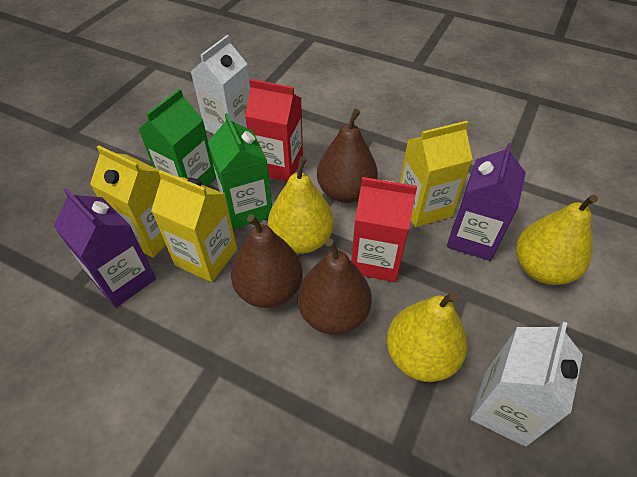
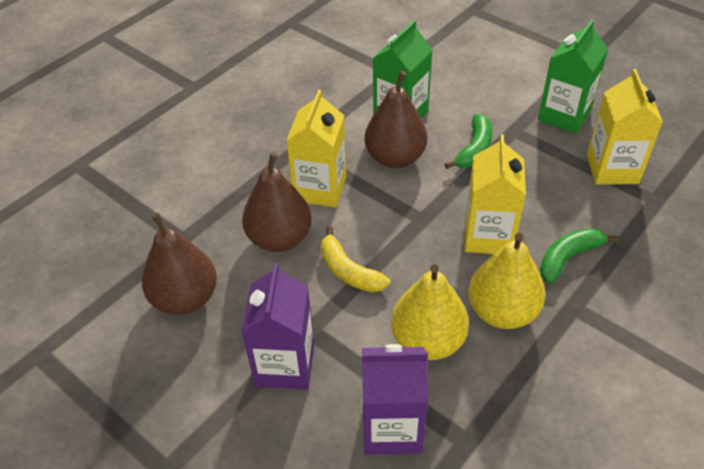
green banana: none = 0 -> [445,114,492,169] [540,228,619,284] = 2
red carton: [245,79,303,181] [351,177,417,282] = 2 -> none = 0
white carton: [191,35,250,134] [470,321,583,447] = 2 -> none = 0
yellow banana: none = 0 -> [321,226,390,292] = 1
yellow pear: [268,156,334,254] [387,292,467,382] [516,194,598,285] = 3 -> [391,264,469,360] [468,233,546,329] = 2

